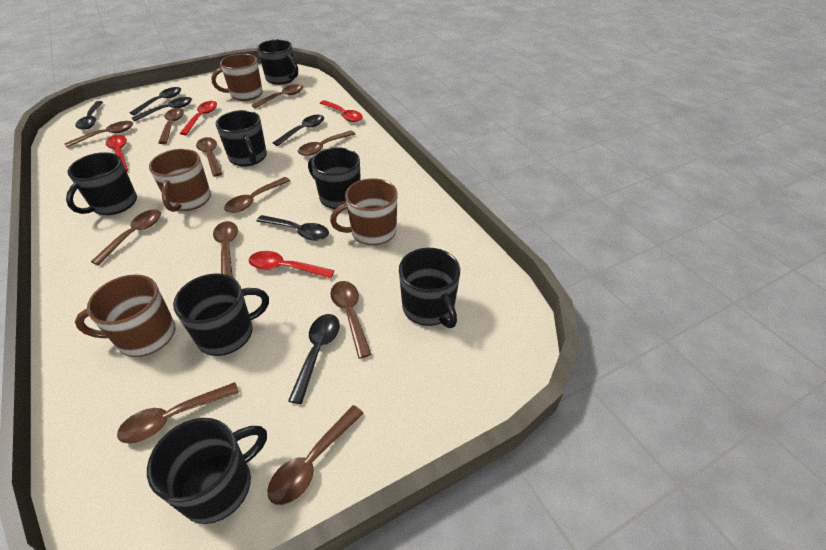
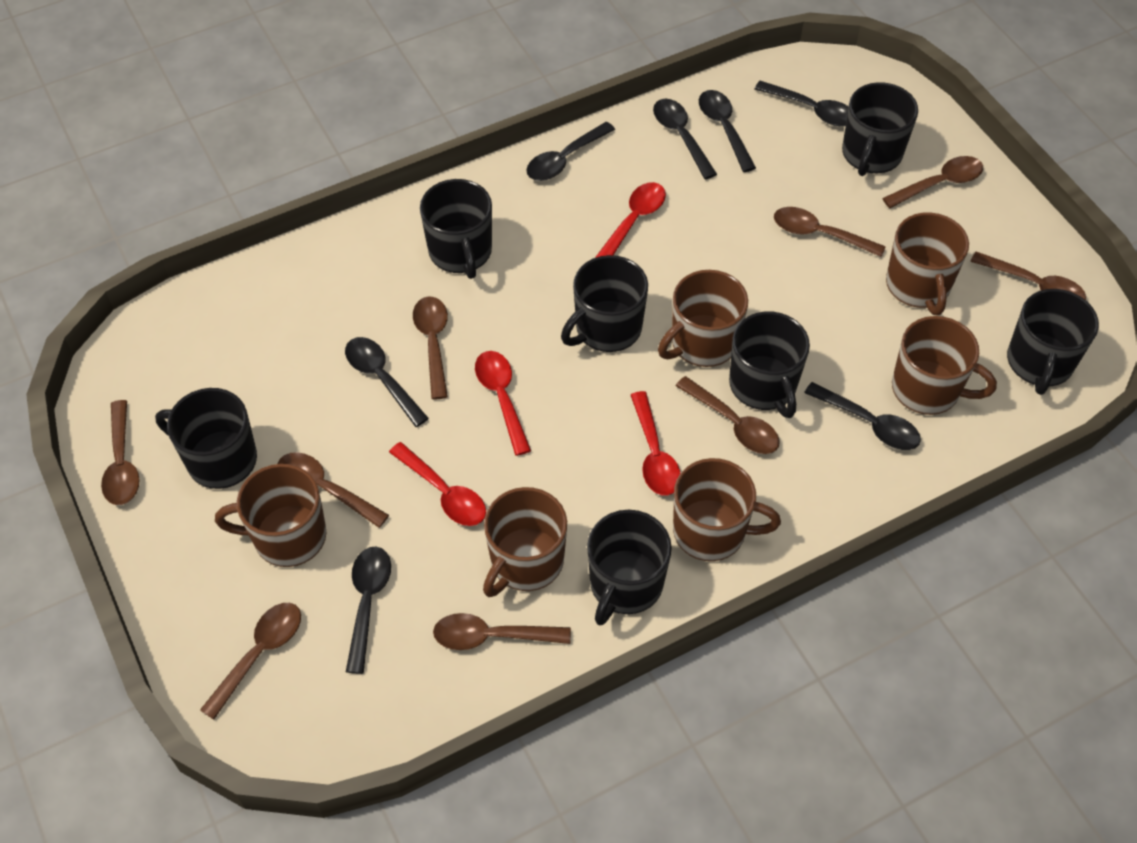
black spoon: [75,101,103,130] [130,87,181,116] [132,97,192,122] [256,215,329,241] [273,115,324,146] [288,314,340,404] = 6 -> [345,337,429,427] [346,546,391,674] [526,122,615,181] [653,99,717,179] [699,90,756,172] [754,81,849,126] [804,382,921,450] = 7
brown mug: [75,274,175,357] [149,149,211,212] [211,54,263,101] [330,178,398,245] = 4 -> [215,464,326,567] [483,487,567,597] [658,270,748,367] [673,458,781,561] [886,212,969,315] [892,316,997,415] = 6
brown spoon: [64,121,133,148] [91,209,161,265] [117,382,239,443] [158,108,184,144] [196,137,222,177] [213,221,238,277] [224,177,290,213] [251,84,303,109] [267,405,364,505] [298,130,355,156] [330,281,372,359] = 11 -> [101,400,140,505] [200,603,301,720] [277,452,389,528] [413,296,448,399] [433,613,571,650] [676,376,780,454] [774,207,886,257] [882,156,983,208] [970,251,1086,300] = 9

